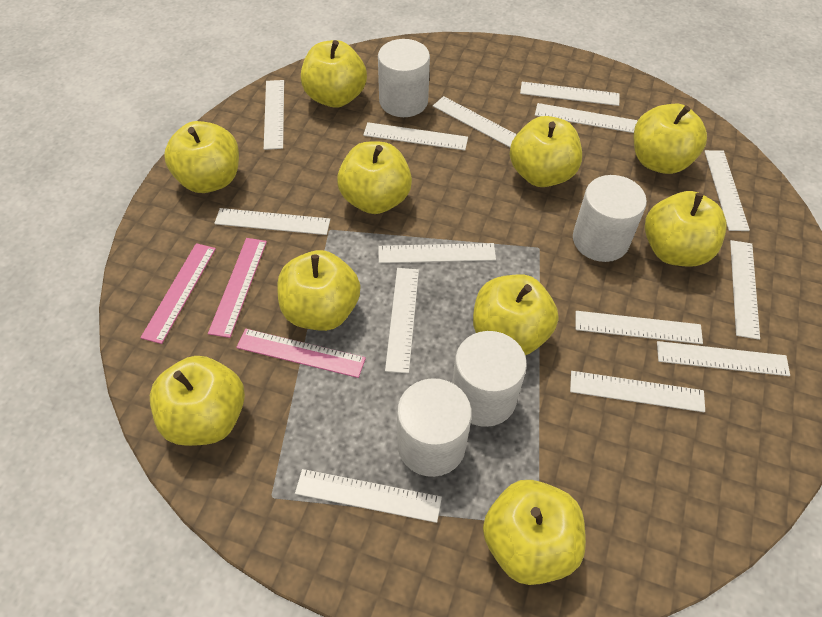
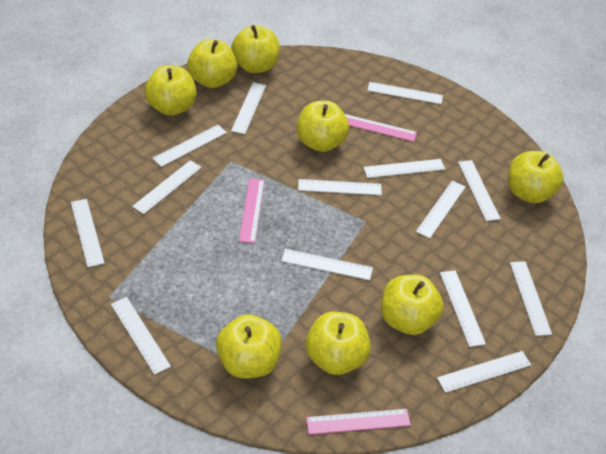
white cylinder: [378,39,430,117] [397,378,472,477] [452,331,527,427] [573,175,647,262] = 4 -> none = 0
yellow apple: [150,356,245,446] [164,121,239,193] [277,250,360,331] [301,40,367,108] [337,141,412,214] [473,274,558,355] [483,480,586,585] [510,116,582,187] [634,104,707,174] [645,191,727,266] = 10 -> [145,65,197,116] [187,39,237,88] [216,314,282,378] [231,25,280,73] [297,101,349,152] [306,312,371,375] [381,275,444,335] [508,151,564,203] = 8

